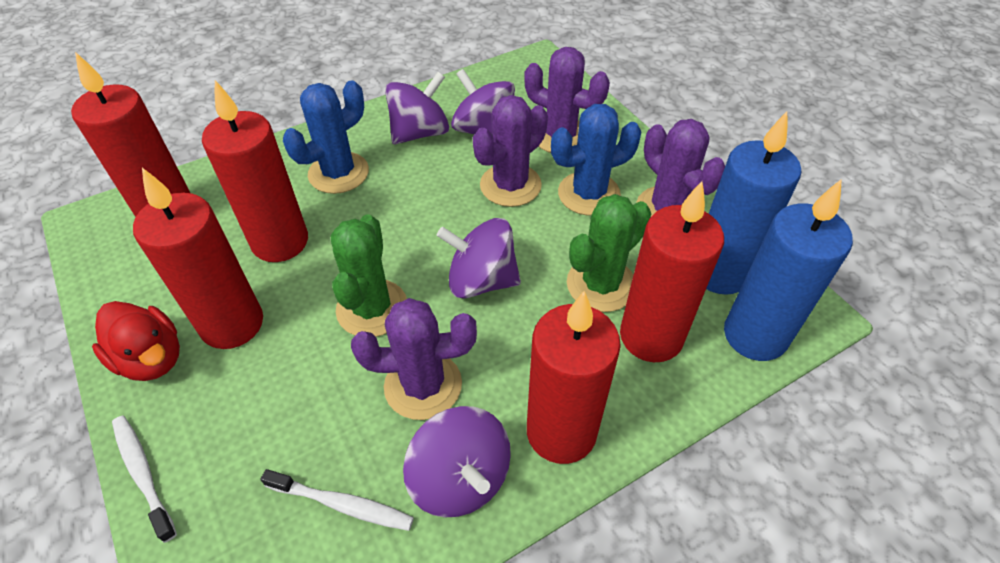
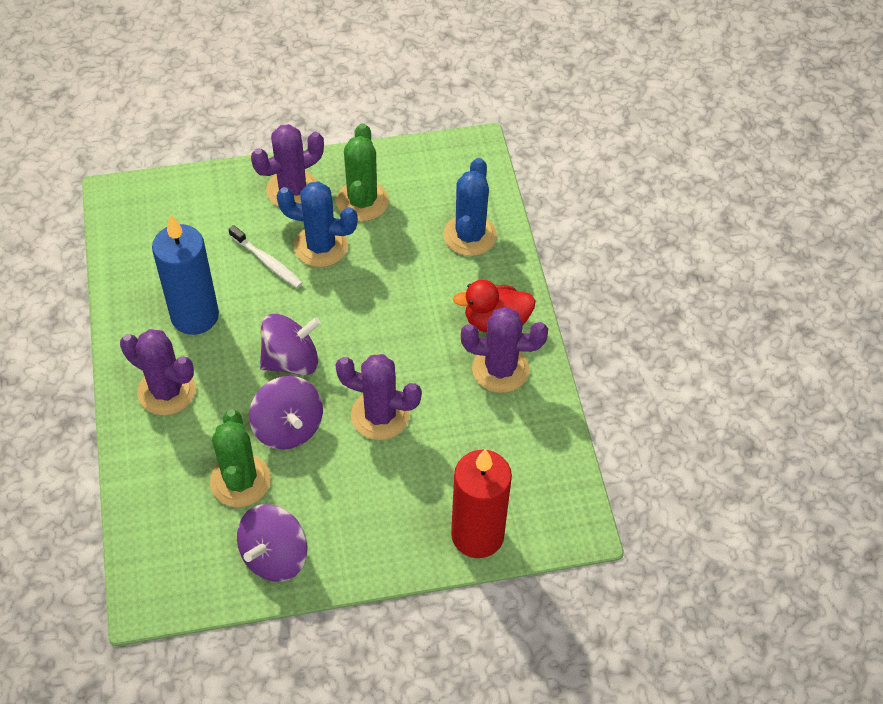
blue candle: [706,112,801,295] [724,179,853,361] = 2 -> [152,215,219,335] = 1
purple spinning top: [385,72,449,144] [403,406,511,518] [437,218,521,299] [451,69,515,135] = 4 -> [237,504,308,582] [249,376,323,450] [260,314,321,376] = 3
red candle: [71,52,190,217] [133,168,263,349] [202,80,308,262] [527,291,621,464] [620,181,724,362] = 5 -> [451,449,512,558] = 1
white toothbrush: [112,415,177,543] [260,469,414,531] = 2 -> [228,225,302,288] = 1

